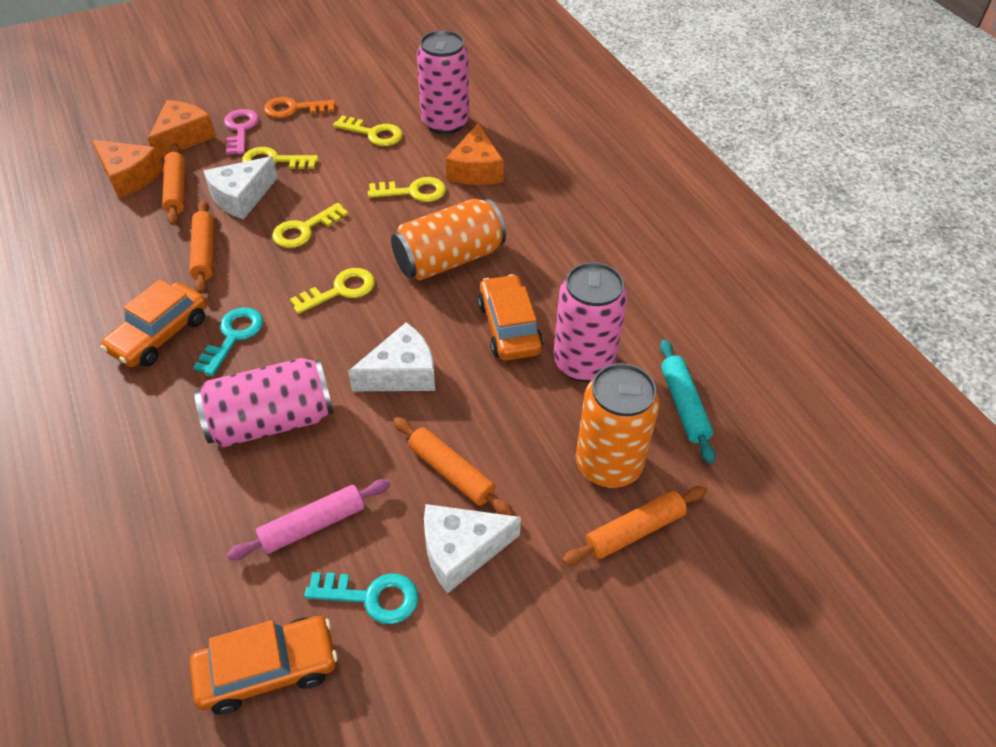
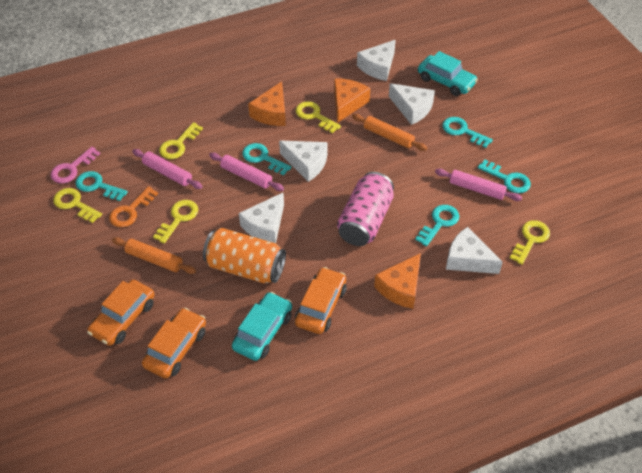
orange can: [391,199,506,280] [576,363,660,488] = 2 -> [203,228,286,283] = 1
orange rolling pin: [162,143,185,225] [189,200,214,294] [393,417,513,516] [562,486,707,565] = 4 -> [112,237,196,274] [352,114,427,151] = 2
pink can: [195,358,333,447] [417,30,469,134] [553,262,627,382] = 3 -> [337,172,394,246] = 1
pink rolling pin: [227,479,390,560] = 1 -> [132,149,203,189] [209,153,284,191] [435,169,522,201] = 3
turquoise car: none = 0 -> [232,292,292,361] [418,51,478,96] = 2
turquoise key: [193,307,263,376] [304,572,418,624] = 2 -> [76,171,128,201] [242,143,292,175] [415,205,459,246] [442,117,493,148] [478,160,531,193] = 5
turquoise rolling pin: [660,339,715,464] = 1 -> none = 0
white cheese: [204,156,278,219] [348,322,435,391] [424,504,521,594] = 3 -> [239,193,284,243] [279,141,327,182] [357,40,396,81] [389,83,435,125] [446,227,503,274] = 5

